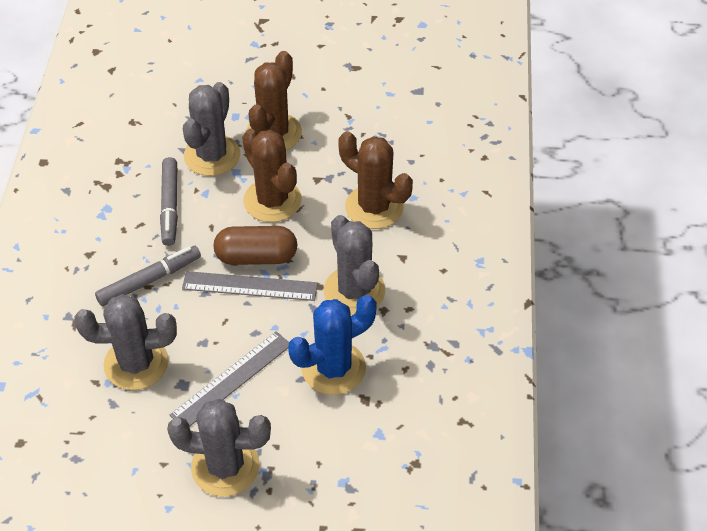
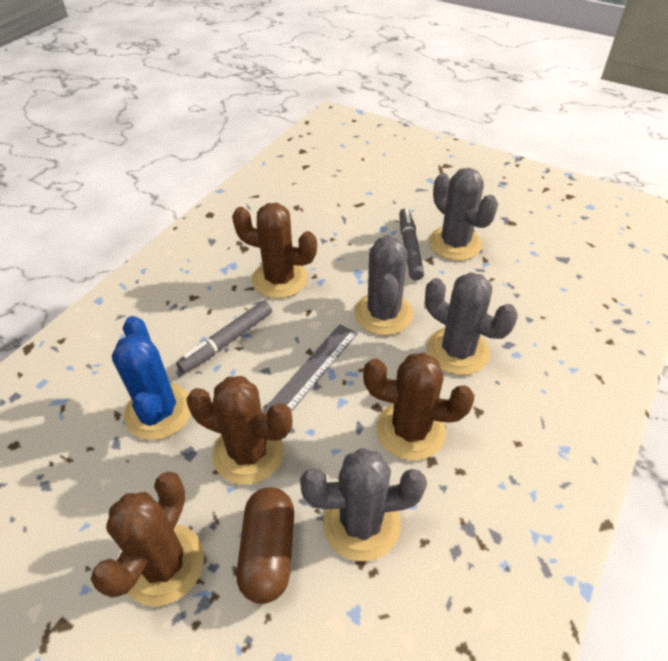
brown cactus: [242,129,302,222] [246,51,302,150] [339,131,413,229] = 3 -> [91,471,204,606] [186,376,292,485] [232,203,317,298] [363,353,474,461] = 4
grey ruler: [170,331,289,427] [182,271,318,301] = 2 -> [262,324,358,415] = 1

